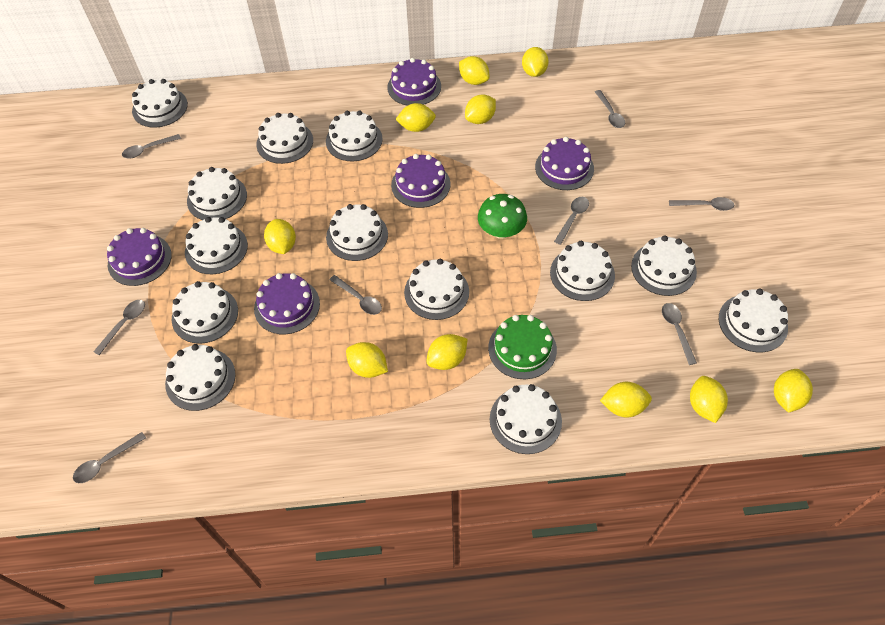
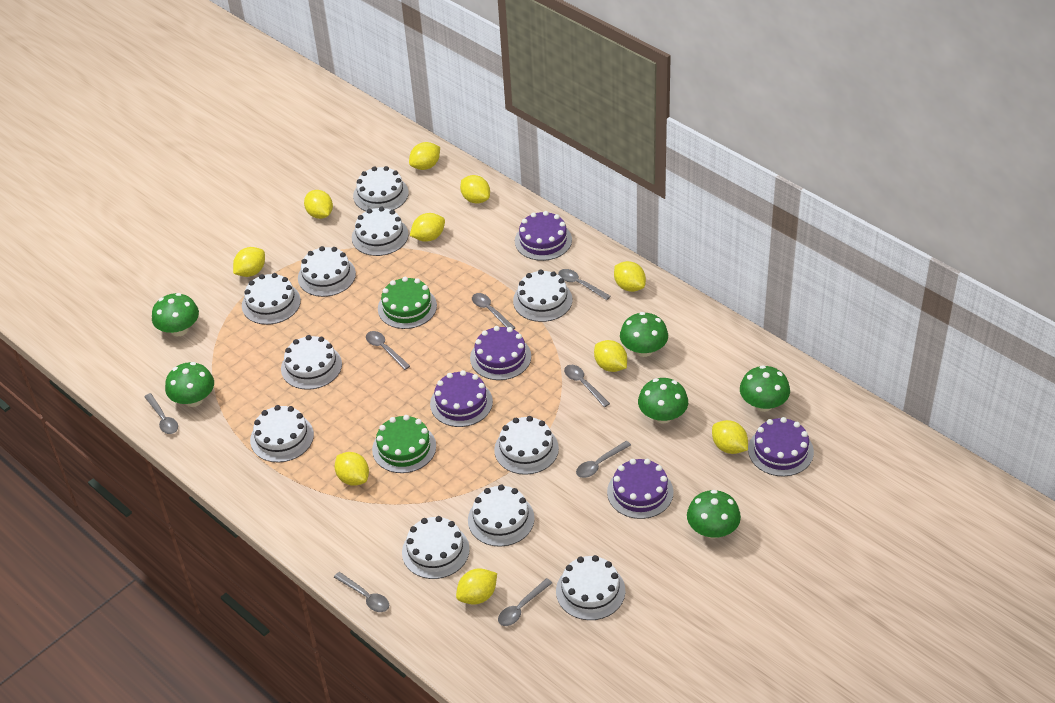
green cake: [488,315,557,379] = 1 -> [372,415,436,473] [378,277,437,329] = 2
green mushroom: [478,194,527,239] = 1 -> [152,293,199,336] [165,362,214,407] [620,312,668,357] [638,378,688,423] [687,490,741,538] [740,365,790,412] = 6
white cake: [132,79,188,128] [165,344,236,411] [172,281,238,344] [185,217,248,274] [187,167,247,220] [256,113,313,164] [326,111,383,161] [326,204,388,261] [404,259,469,320] [490,384,562,454] [550,241,615,301] [631,235,697,296] [719,289,788,352] = 13 -> [242,273,301,325] [250,405,314,462] [281,335,342,390] [298,246,356,297] [352,207,408,256] [353,166,409,211] [402,516,470,579] [468,484,535,547] [494,416,559,475] [513,270,572,322] [556,555,625,620] = 11

